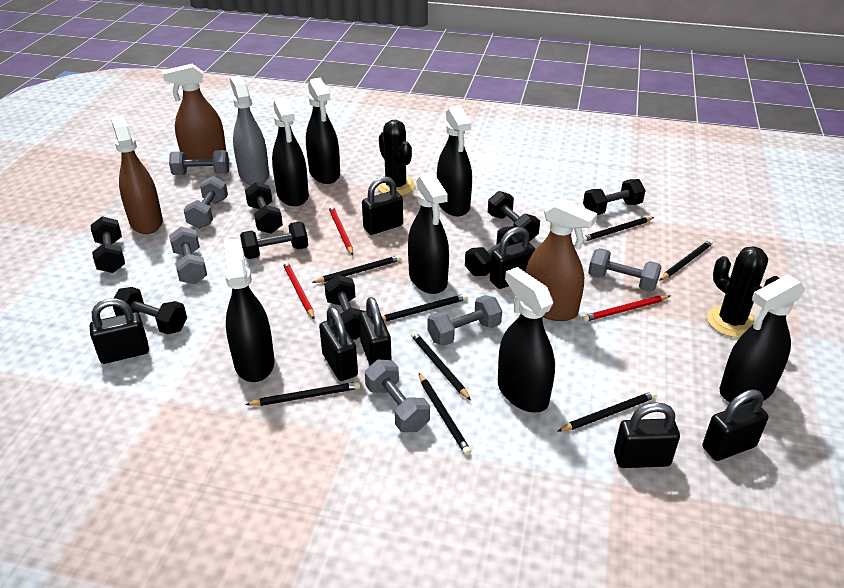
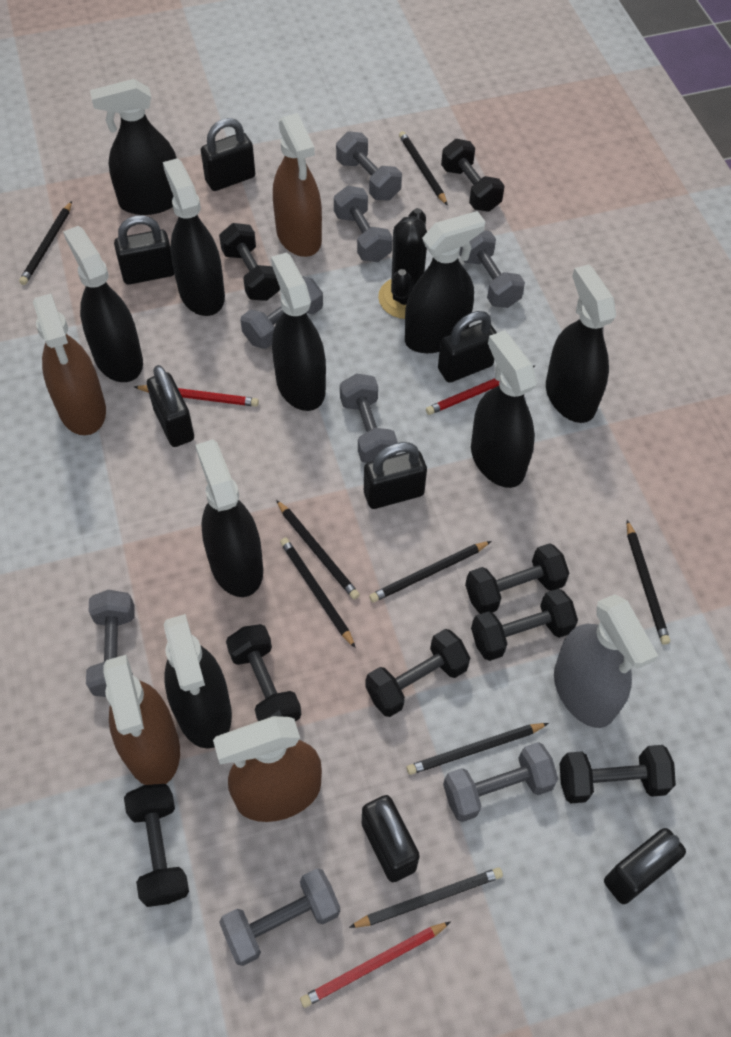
black cactus: [377,120,415,196] [707,246,779,338] = 2 -> [378,208,427,319] = 1
black spray bottle: [224,238,275,382] [272,96,309,206] [306,77,340,184] [408,172,449,294] [437,105,472,216] [498,267,555,412] [720,275,805,404] = 7 -> [63,226,143,382] [90,79,177,215] [163,158,225,316] [164,614,232,749] [195,439,263,597] [271,252,326,411] [405,211,486,353] [471,331,537,488] [546,264,616,423] = 9
brown spray bottle: [111,116,163,234] [162,64,226,160] [526,198,597,321] = 3 -> [33,293,106,435] [104,655,180,785] [213,716,322,822] [273,113,322,257] = 4
grey dumbbell: [169,150,229,175] [169,227,207,284] [184,176,228,229] [365,360,430,432] [427,295,502,346] [588,248,662,292] = 6 -> [86,590,135,697] [219,868,340,966] [241,276,323,349] [334,186,393,262] [336,131,402,200] [340,373,398,463] [443,742,558,822] [459,230,525,308] = 8

